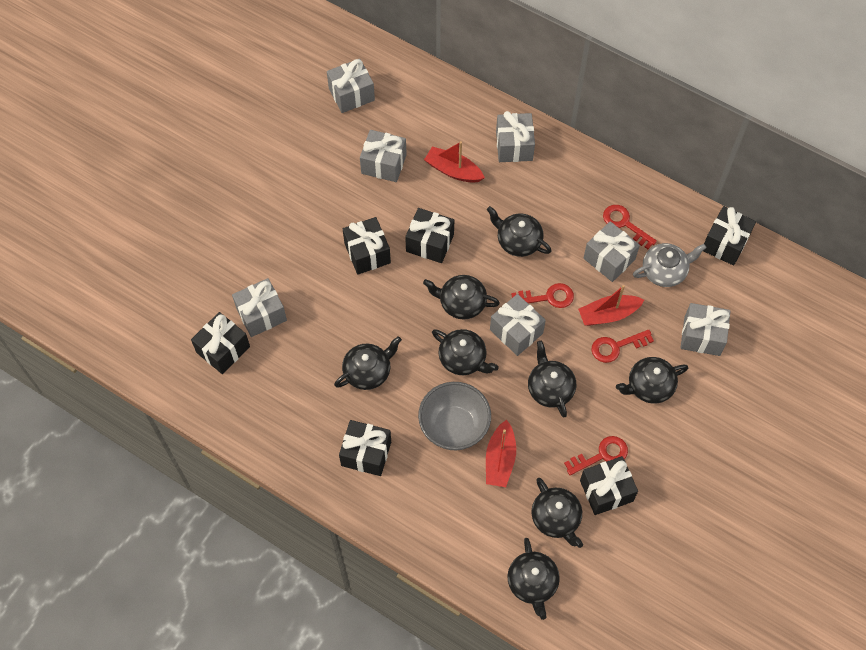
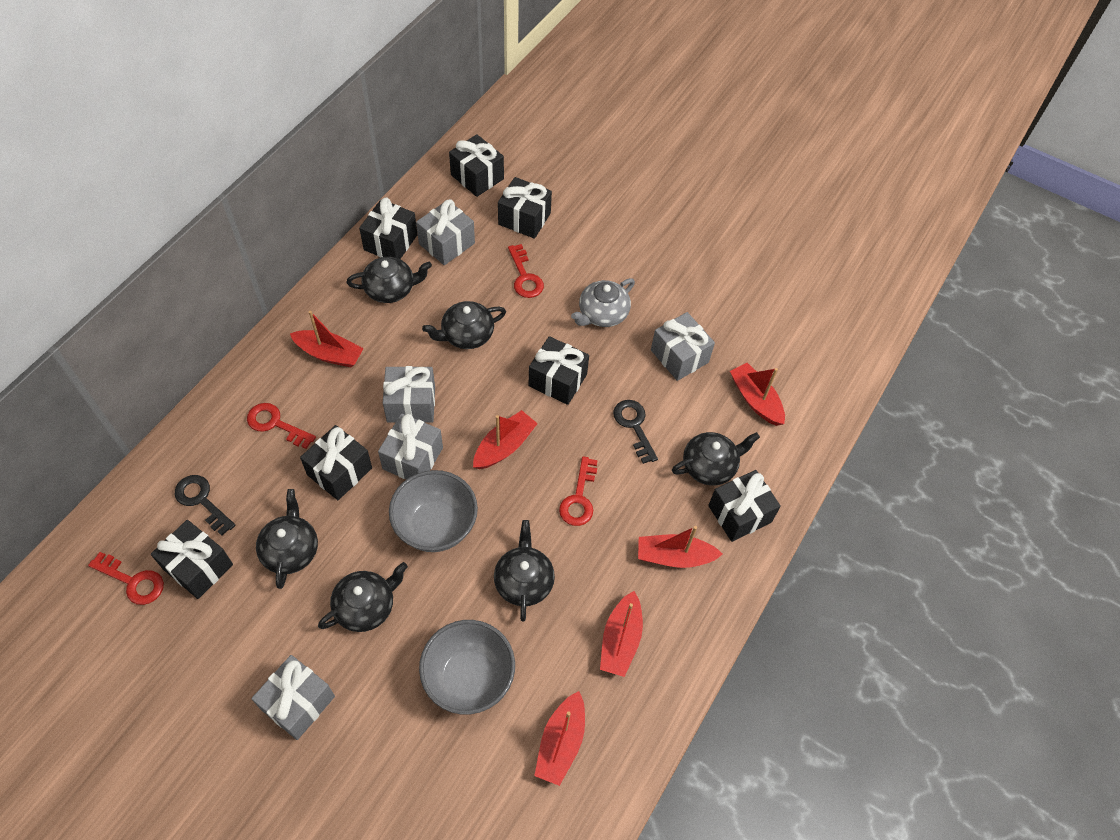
black gift: [191,312,250,374] [339,420,391,476] [343,217,391,275] [405,208,454,263] [580,456,638,515] [703,206,756,266] = 6 -> [151,520,233,599] [300,425,372,500] [359,197,418,259] [449,134,504,197] [498,177,552,239] [528,336,589,405] [708,470,781,542] = 7
black key: none = 0 -> [175,475,236,536] [613,400,658,464] = 2
black teapot: [334,336,402,390] [423,275,500,320] [432,329,499,375] [487,206,551,257] [507,538,560,620] [528,341,576,418] [531,478,583,548] [616,357,688,404] = 8 -> [256,489,318,589] [318,562,408,632] [347,257,432,303] [422,301,506,349] [494,520,555,621] [672,432,760,485] = 6
grey bowl: [418,382,491,450] = 1 -> [389,470,478,552] [419,620,515,714] = 2
grey gift: [232,278,287,337] [327,59,375,113] [360,130,407,182] [490,294,546,356] [496,111,535,162] [583,221,640,282] [680,303,731,356] = 7 -> [251,655,335,740] [378,413,443,480] [383,366,435,423] [416,199,475,265] [651,312,715,381] = 5
red boat: [424,141,485,183] [486,420,516,487] [578,285,644,326] = 3 -> [290,311,364,367] [473,410,538,469] [534,691,585,786] [600,591,643,677] [638,526,722,568] [730,363,785,426] = 6

